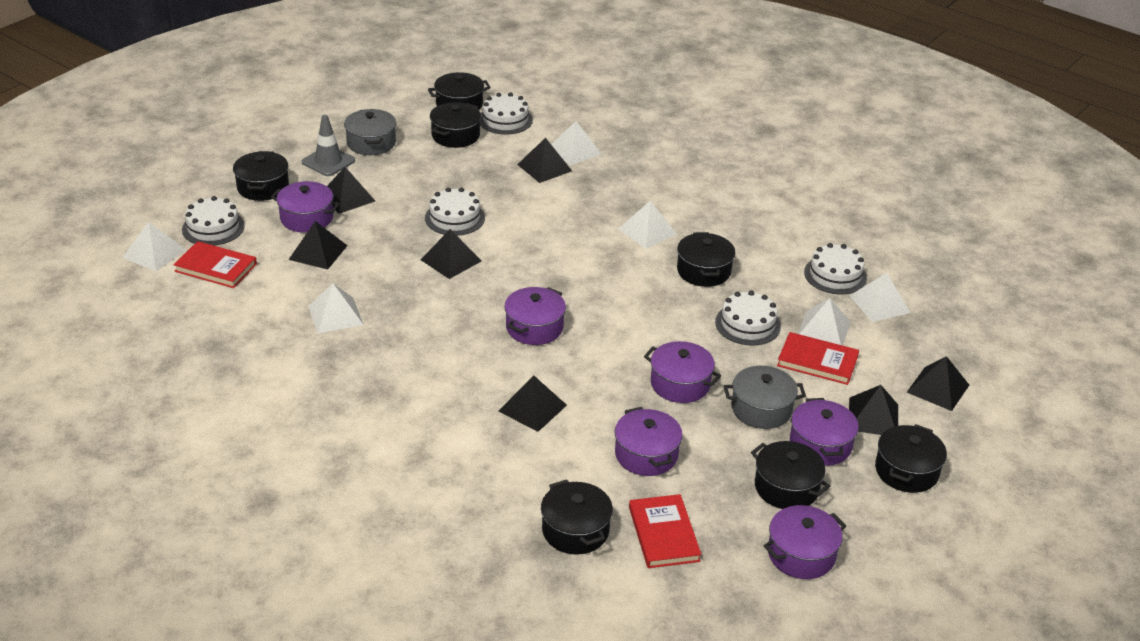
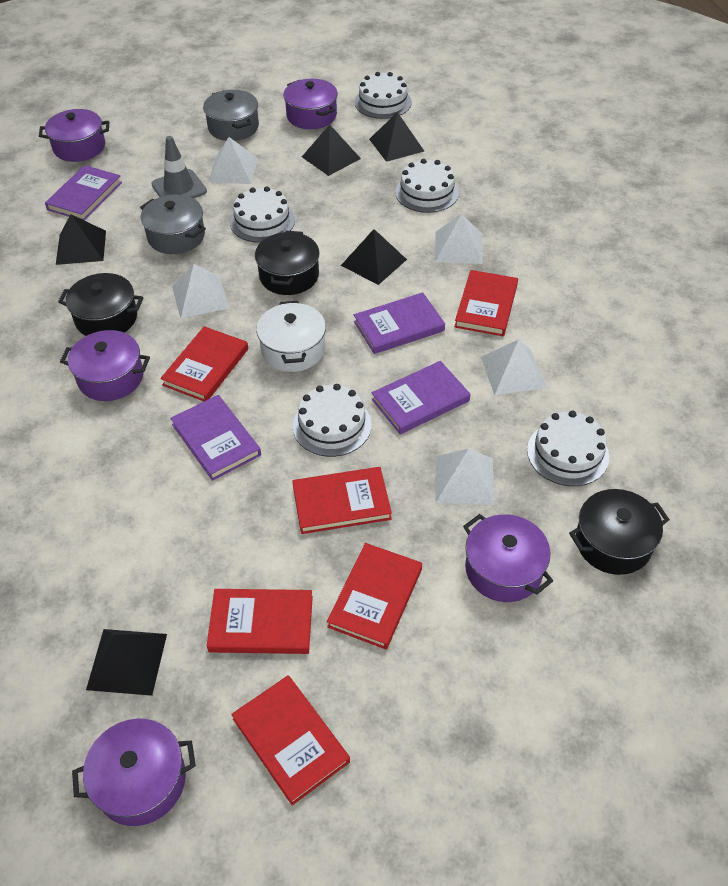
black pot: [233,151,289,201] [428,72,491,110] [430,102,481,148] [541,479,613,555] [677,232,735,287] [751,441,830,509] [875,424,947,493] = 7 -> [58,273,143,336] [255,231,320,295] [569,489,670,575] = 3
black pyramid: [288,221,348,270] [327,167,375,214] [420,229,481,279] [499,375,567,432] [517,138,572,183] [849,385,898,435] [907,356,969,411] = 7 -> [56,214,106,265] [86,629,167,696] [302,125,361,176] [341,229,407,285] [369,112,424,162] = 5
purple book: none = 0 -> [45,165,122,221] [170,395,261,481] [354,293,445,354] [372,361,470,434] = 4
purple pot: [271,181,340,233] [504,287,566,345] [615,407,683,476] [644,341,721,403] [764,505,846,579] [790,398,859,466] = 6 -> [39,109,109,162] [60,330,150,401] [72,719,196,826] [283,79,338,129] [463,514,553,602] = 5
red book: [174,241,257,288] [629,494,701,568] [777,332,859,385] = 3 -> [160,326,248,401] [207,589,313,654] [231,676,350,805] [292,467,392,534] [327,543,422,650] [454,270,518,336] = 6
white pot: none = 0 -> [256,301,326,372] = 1
white pyramid: [122,222,186,272] [308,283,364,334] [551,121,602,165] [618,201,677,249] [798,298,851,346] [850,273,911,322] = 6 -> [172,264,229,319] [208,137,258,184] [435,214,482,264] [435,449,495,505] [481,339,546,395] = 5

